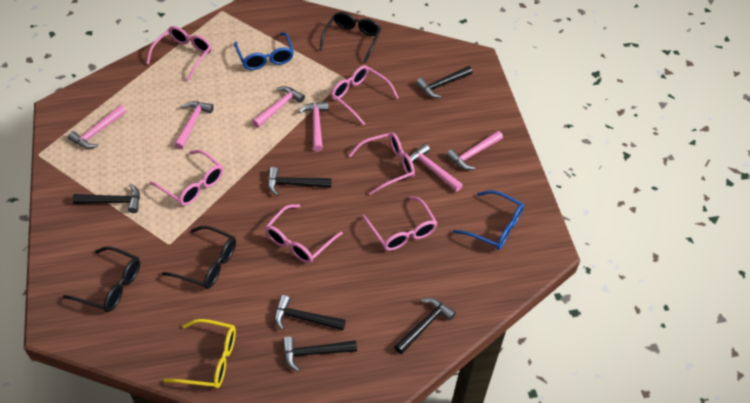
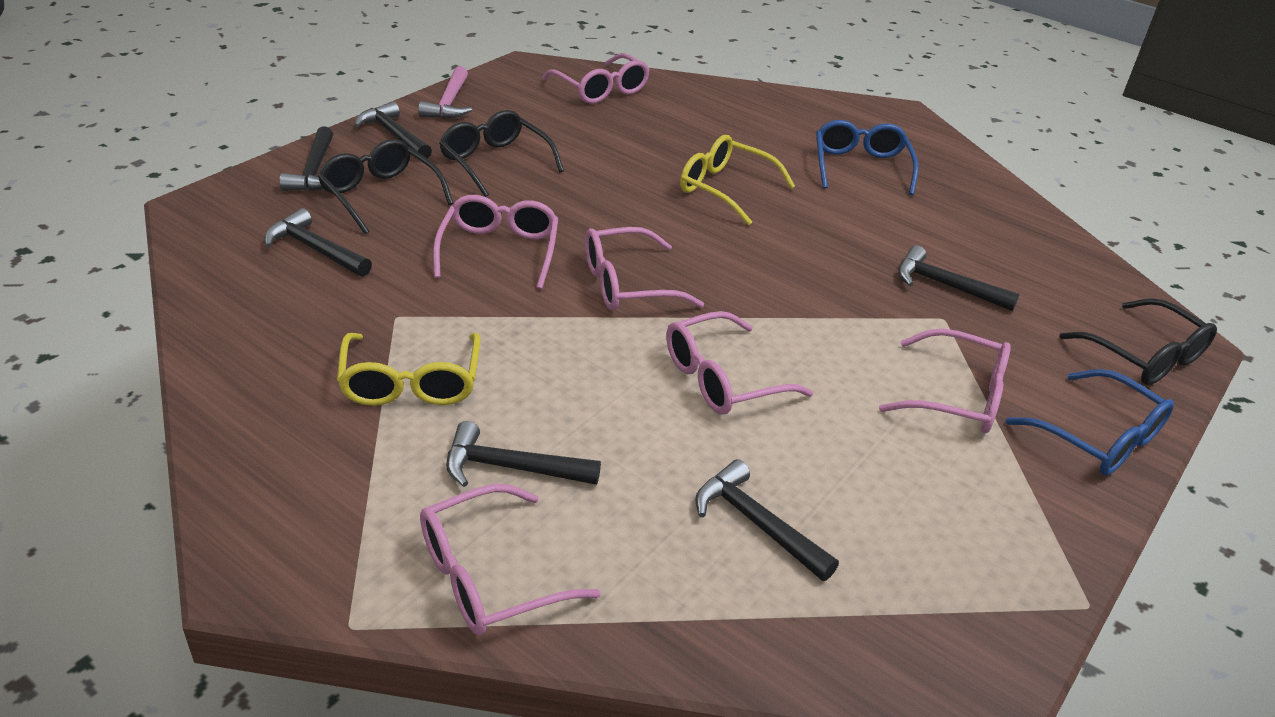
pink hammer: [68,105,126,149] [174,101,214,150] [252,86,305,128] [298,102,329,152] [410,144,463,192] [446,131,503,170] = 6 -> [418,66,472,119] = 1
yellow glasses: [163,319,236,389] = 1 -> [337,333,481,406] [680,135,795,225] = 2

